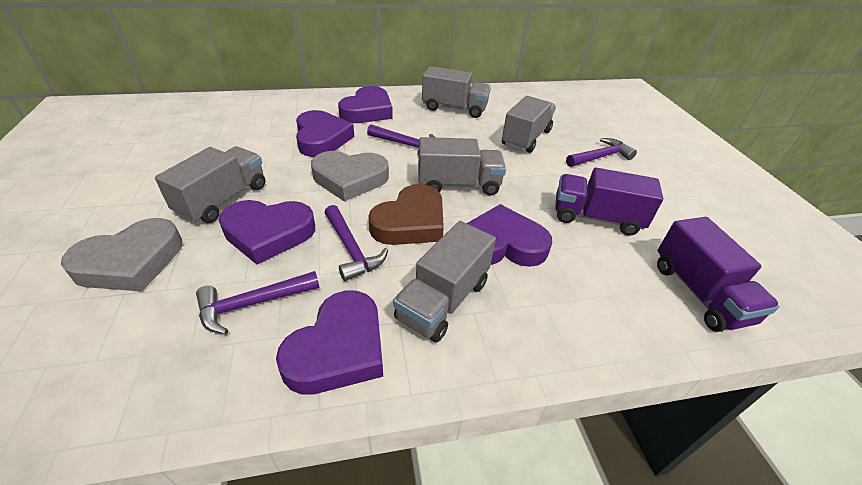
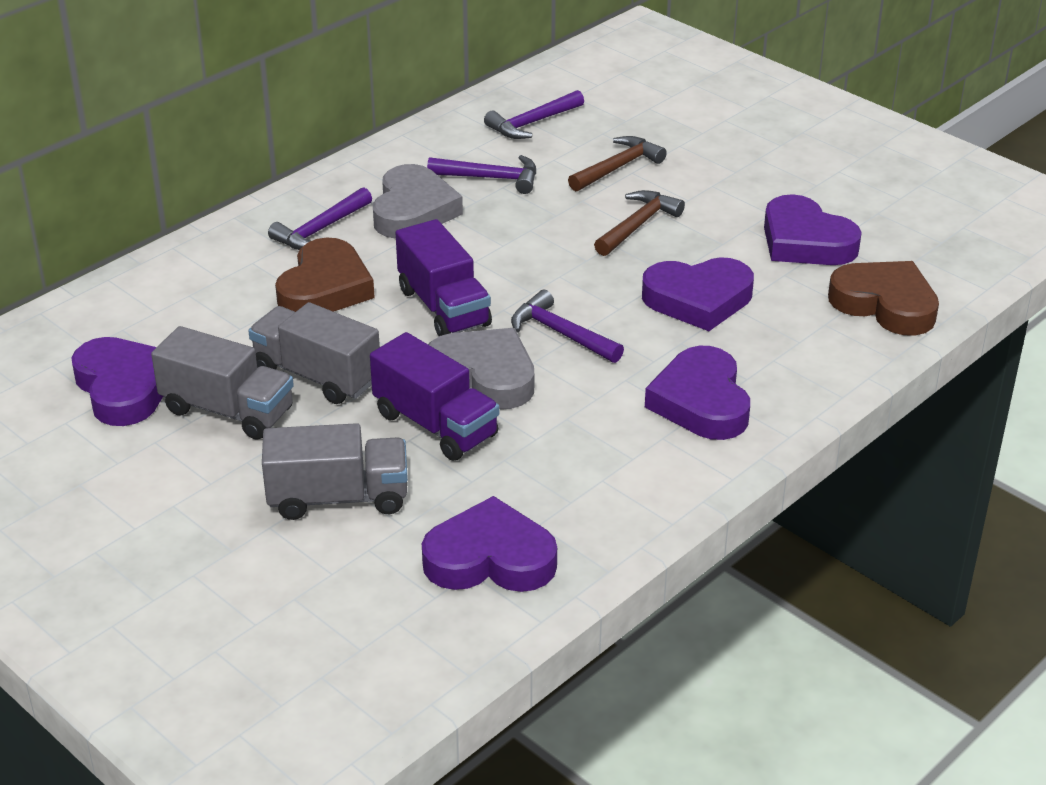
brown hammer: none = 0 -> [568,136,667,191] [594,190,685,256] = 2
brown heart: [368,184,444,245] = 1 -> [275,238,375,312] [828,261,939,336] = 2
grey truck: [155,146,265,223] [393,221,496,342] [418,137,506,195] [422,66,491,118] [502,96,556,153] = 5 -> [151,326,294,440] [249,302,380,404] [262,423,408,520] = 3

